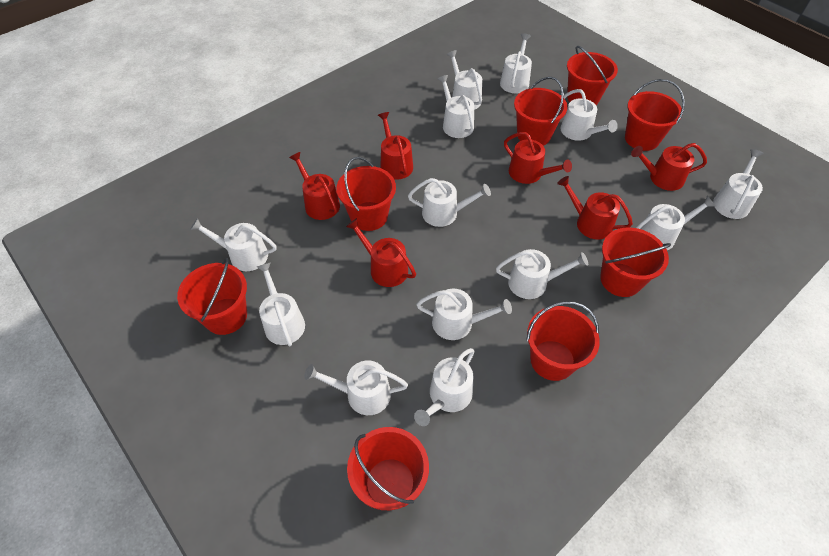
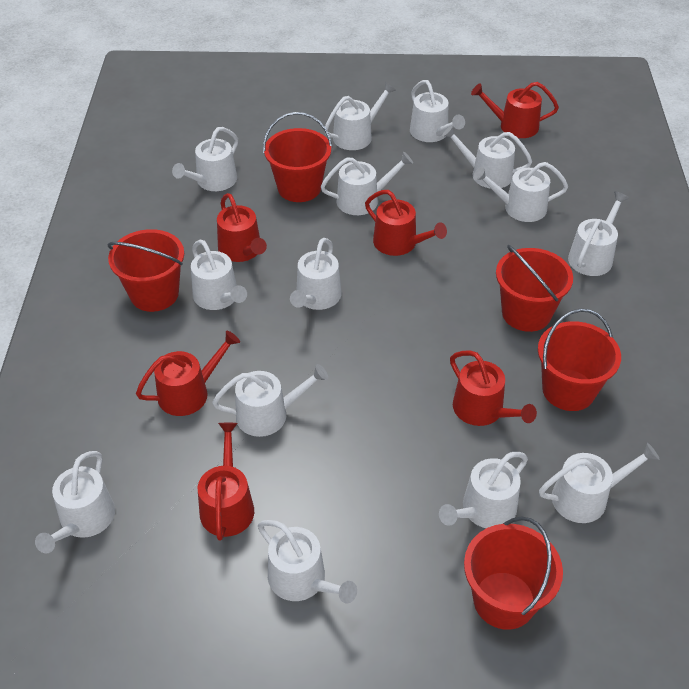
red bucket: [177,258,247,335] [336,157,396,231] [347,427,429,510] [514,77,568,146] [526,301,600,381] [567,46,618,105] [600,227,671,297] [625,79,685,151] = 8 -> [108,229,184,312] [263,112,332,202] [464,516,563,630] [496,245,573,332] [538,309,621,411] = 5
white watering can: [190,218,277,271] [257,262,305,346] [304,360,408,415] [408,178,491,227] [414,348,474,426] [416,289,512,340] [438,75,474,138] [446,50,482,110] [496,249,588,299] [500,33,532,93] [560,89,618,141] [636,196,715,250] [713,149,764,219] = 13 -> [35,451,115,554] [172,127,238,191] [191,239,247,310] [212,364,328,437] [258,520,357,604] [290,238,342,310] [321,152,413,215] [324,82,396,150] [410,80,465,142] [439,452,528,528] [442,125,532,189] [473,162,568,222] [539,443,660,523] [568,191,629,276] = 14

